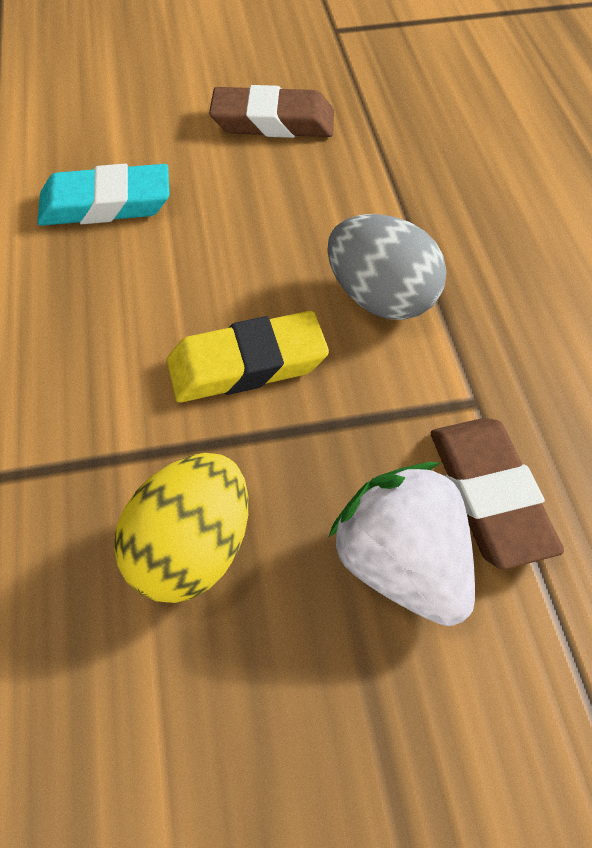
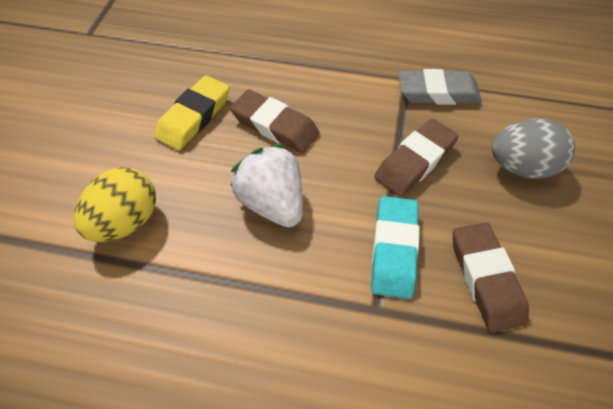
brown eraser: [209,85,334,138] [431,418,564,569] = 2 -> [230,89,319,153] [374,119,458,197] [453,222,529,332] = 3
grey eraser: none = 0 -> [398,69,482,105] = 1

